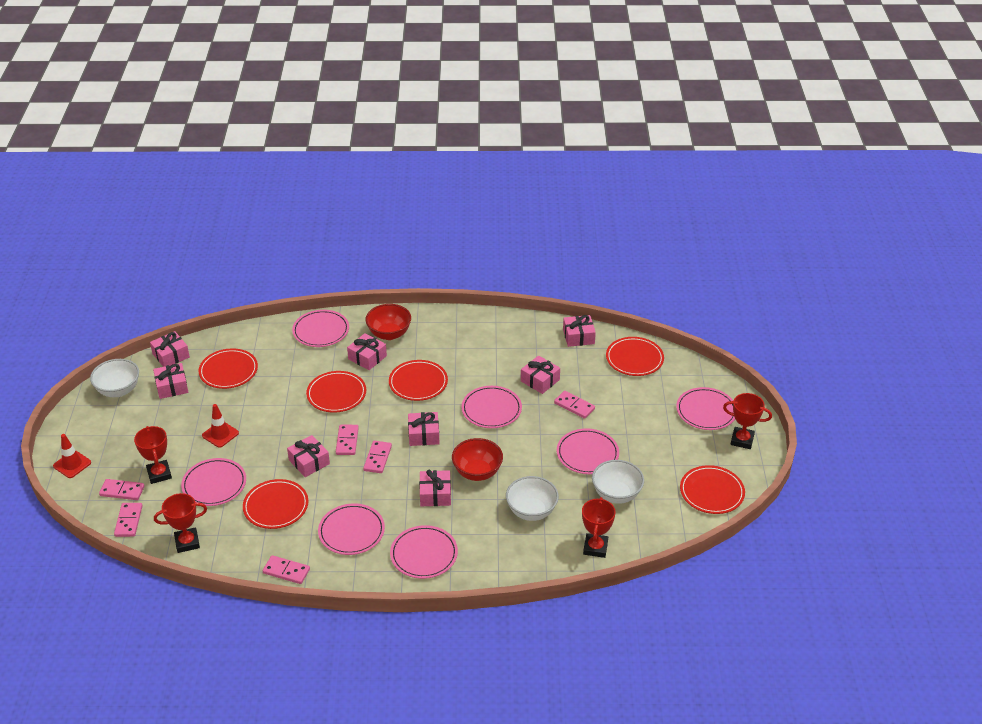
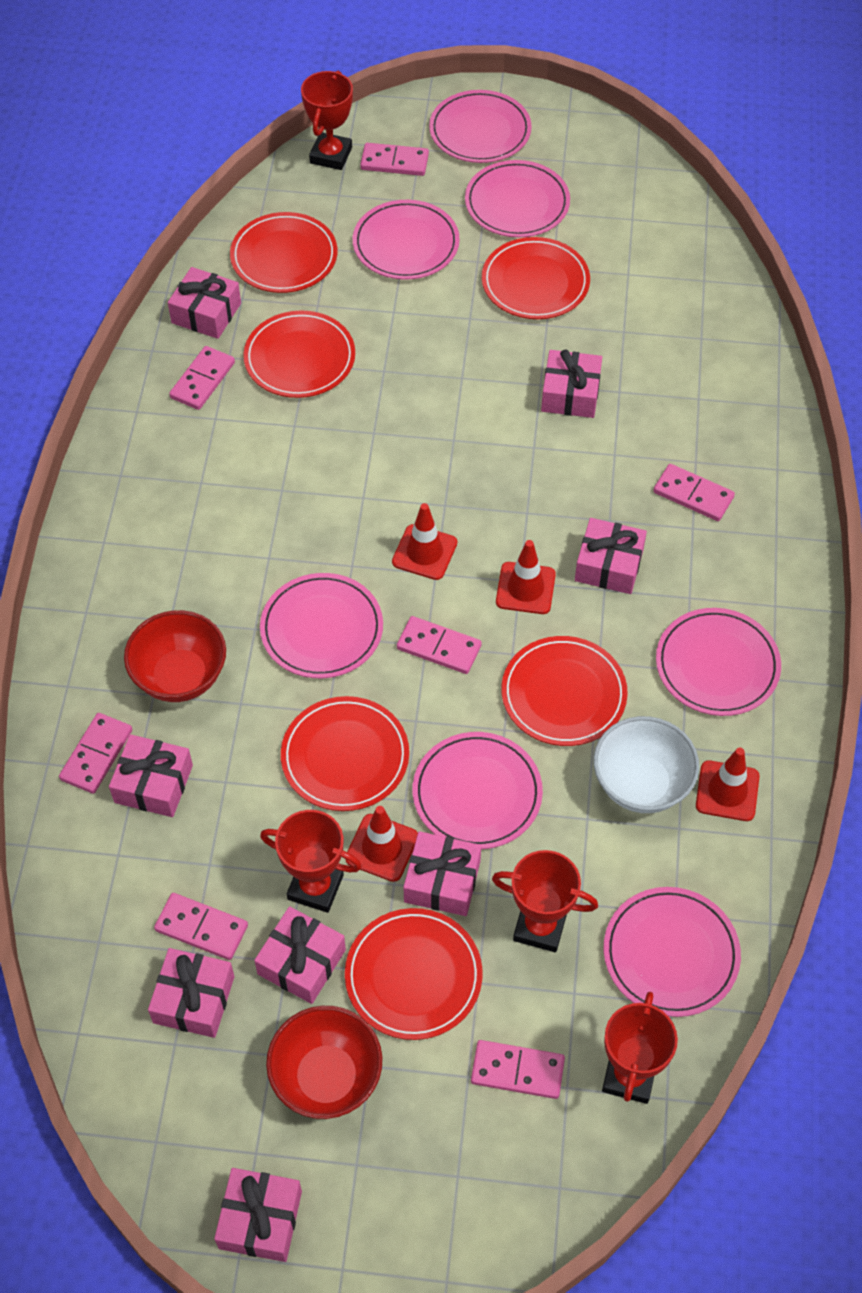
pink domino: [99,479,145,500] [114,503,143,537] [263,555,310,584] [336,425,359,455] [363,441,392,473] [554,391,595,419] = 6 -> [59,713,132,794] [154,893,248,960] [169,346,235,410] [360,143,429,176] [397,616,482,674] [471,1040,565,1099] [653,464,735,521] = 7
red traffic cone: [53,434,91,478] [202,404,239,448] = 2 -> [345,806,418,882] [392,503,457,580] [496,540,556,614] [696,748,760,821] = 4
white bowl: [90,359,139,397] [506,476,559,521] [592,460,644,504] = 3 -> [593,716,699,813] = 1

